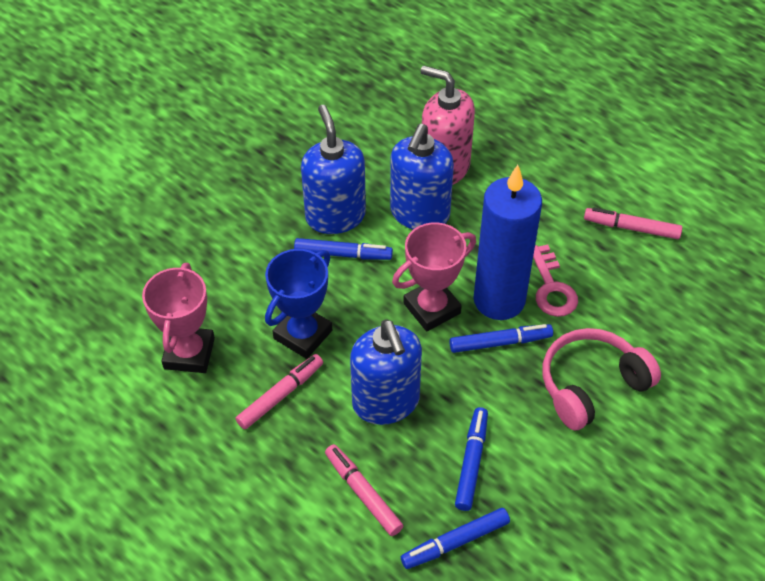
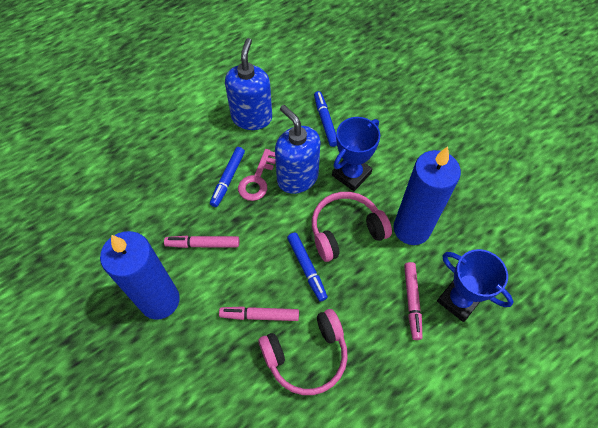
blue candle: [473,165,542,320] = 1 -> [100,231,180,320] [394,146,461,245] = 2
blue marker: [294,238,393,260] [401,508,510,569] [449,324,553,353] [455,407,488,511] = 4 -> [210,147,245,207] [287,233,328,302] [314,91,337,147] = 3
blue soap dispenser: [301,105,366,234] [350,320,422,425] [390,124,454,229] = 3 -> [225,38,272,130] [275,105,320,194] = 2
blue trophy: [265,249,332,359] = 1 -> [332,117,380,191] [437,249,513,322] = 2
pink headphones: [542,328,661,430] = 1 -> [258,309,348,395] [312,192,392,262] = 2
pink soap dispenser: [420,66,475,185] = 1 -> none = 0
pink trophy: [142,263,215,373] [392,222,476,332] = 2 -> none = 0

